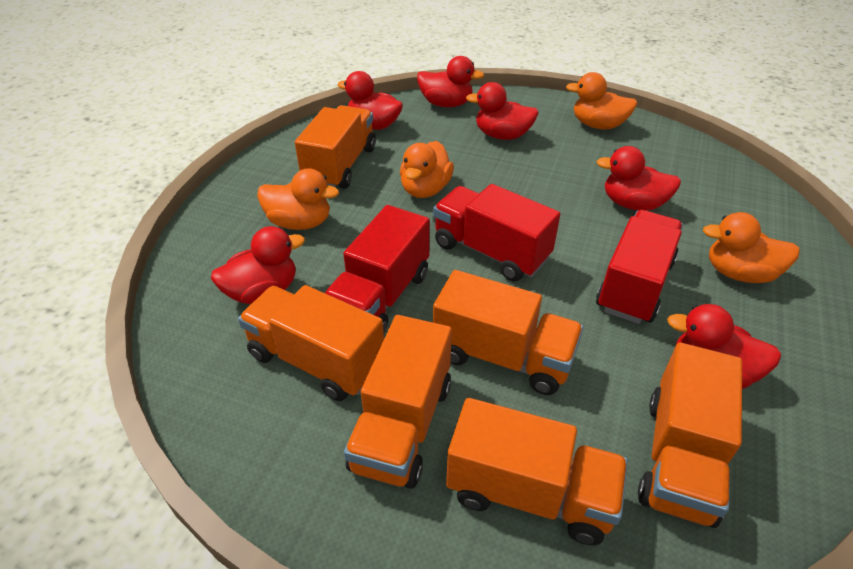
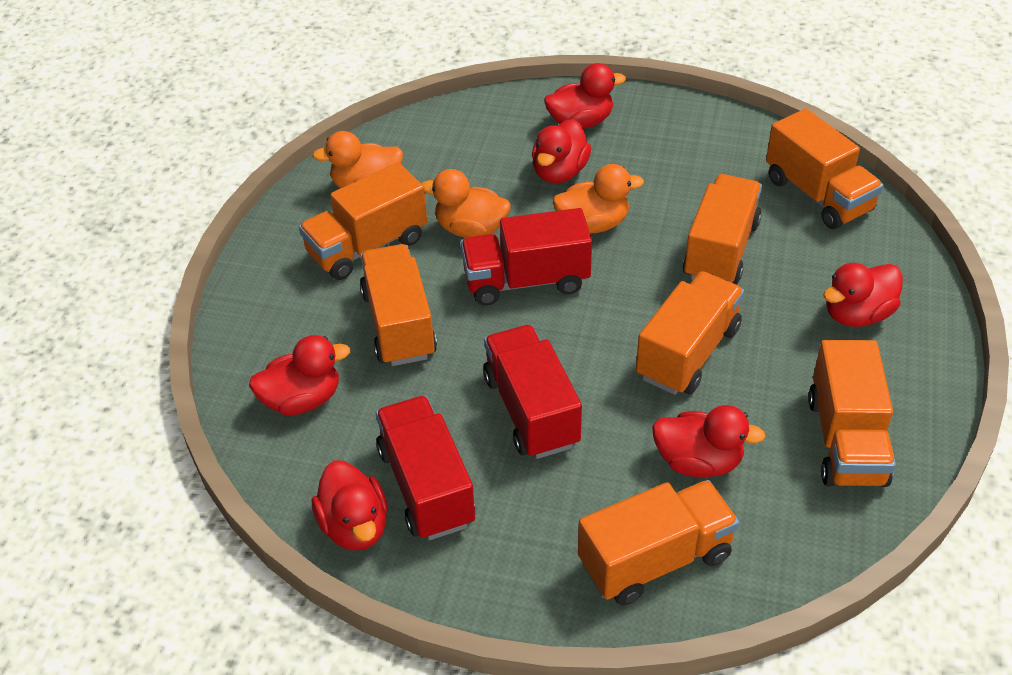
orange duck: [257,168,339,230] [400,141,454,198] [566,72,637,129] [703,212,800,283] = 4 -> [312,131,403,188] [422,169,511,238] [553,164,644,234] = 3
orange truck: [238,285,384,401] [295,105,376,189] [344,315,452,489] [433,270,584,395] [446,398,628,545] [638,342,742,528] = 6 -> [299,162,427,280] [360,244,437,366] [578,480,739,606] [636,271,744,395] [683,174,762,285] [766,109,883,229] [808,340,896,487] = 7

